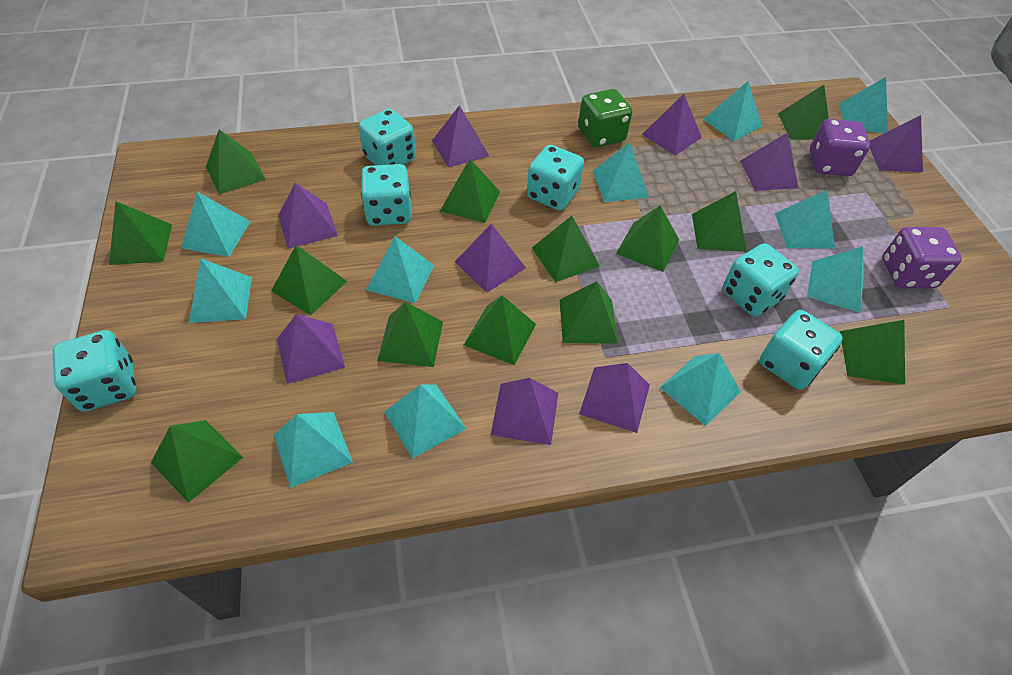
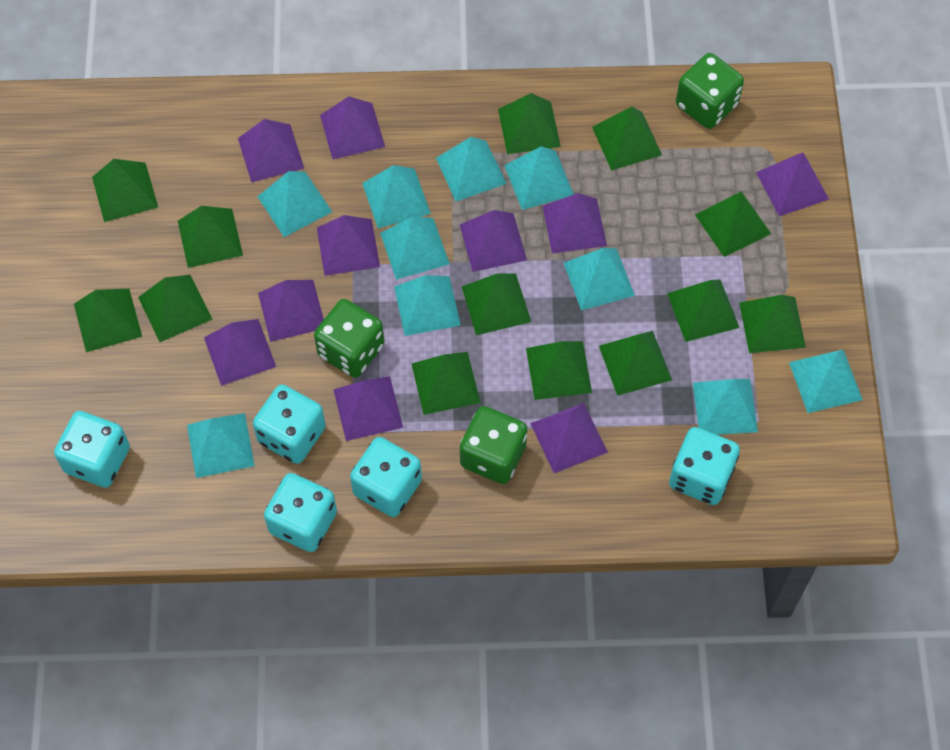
green dice: [578,89,632,148] = 1 -> [314,299,384,378] [460,406,527,484] [676,53,744,129] = 3
purple dice: [810,119,870,176] [882,227,962,288] = 2 -> none = 0
purple pyramid: [277,314,345,384] [278,183,338,249] [432,105,489,167] [455,224,526,293] [491,378,558,445] [579,363,650,433] [642,94,702,155] [741,132,798,191] [869,115,923,172] = 9 -> [204,319,276,386] [238,119,304,183] [258,280,324,342] [317,215,380,276] [320,96,385,159] [333,376,403,441] [460,210,527,272] [530,403,608,473] [543,193,607,253] [756,152,829,216] = 10
turquoise dice: [53,330,136,412] [358,109,416,165] [361,164,412,226] [527,145,584,210] [722,243,799,317] [760,310,843,390] = 6 -> [54,411,130,488] [253,384,326,464] [264,473,337,552] [350,437,422,517] [669,427,740,505] = 5
turquoise pyramid: [181,192,251,257] [189,258,252,323] [274,412,353,488] [366,236,435,303] [384,384,466,458] [592,142,649,202] [660,353,741,426] [703,81,762,141] [775,189,835,249] [807,246,864,313] [839,77,888,133] = 11 -> [187,413,255,478] [257,171,332,237] [362,165,431,228] [380,216,450,279] [394,275,461,336] [436,137,507,201] [504,146,574,210] [564,248,635,311] [693,379,758,435] [789,350,863,413] = 10

